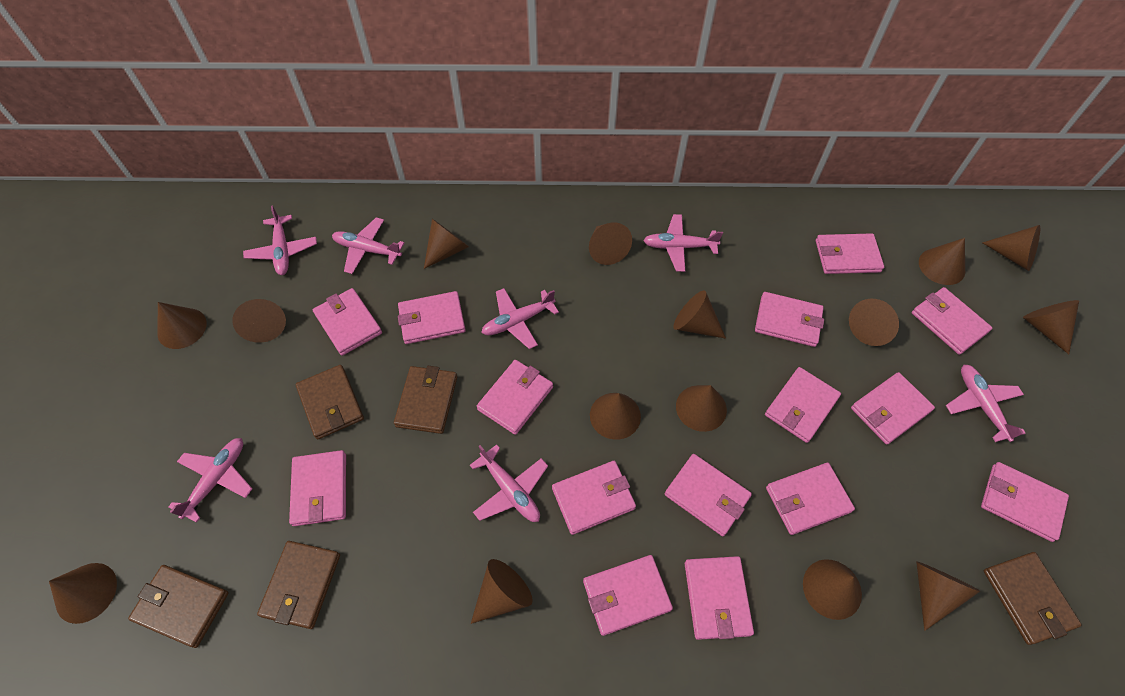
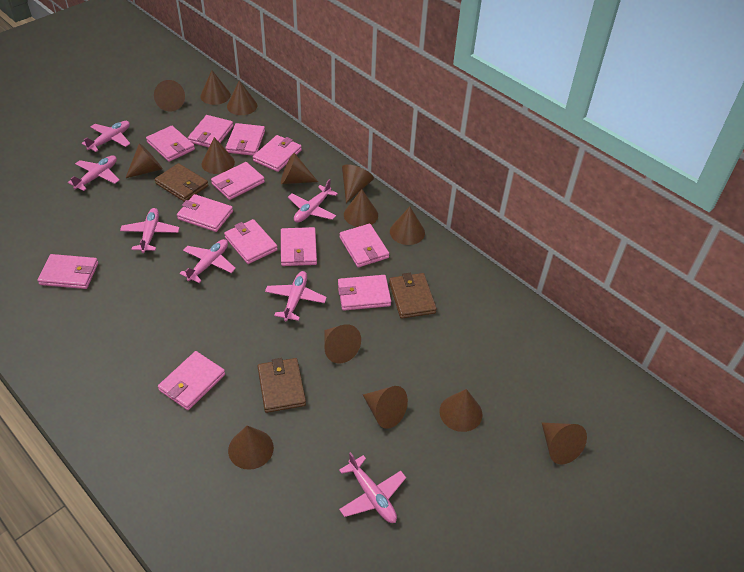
brown cone: [49,563,117,624] [157,302,207,349] [232,299,286,343] [424,219,469,269] [471,559,533,624] [589,222,632,265] [590,393,641,440] [673,291,726,339] [676,385,727,432] [803,559,862,620] [849,299,899,346] [916,561,980,631] [919,238,965,285] [982,225,1040,271] [1023,300,1079,354] = 15 -> [126,143,163,178] [154,80,185,112] [200,70,231,105] [202,137,235,174] [227,80,257,115] [228,426,274,470] [281,153,318,184] [324,324,361,363] [342,164,374,203] [344,189,378,227] [363,386,408,429] [390,206,425,245] [439,389,482,432] [542,423,587,464] = 14
brown wallet: [128,565,229,648] [257,541,340,629] [296,365,364,439] [394,366,457,434] [984,552,1082,645] = 5 -> [155,163,208,202] [258,358,306,413] [389,273,437,319] = 3
pink wallet: [289,450,346,526] [313,288,382,356] [398,291,466,344] [477,360,553,435] [552,461,636,535] [583,555,673,636] [665,454,752,536] [685,556,754,640] [755,292,824,347] [765,367,841,443] [766,463,855,535] [816,233,884,274] [851,372,935,445] [912,287,992,355] [981,462,1069,542] = 15 -> [37,254,98,289] [146,126,195,162] [158,351,225,410] [177,194,233,232] [188,115,234,148] [211,162,265,200] [224,219,278,264] [225,123,265,156] [253,135,302,172] [281,227,317,266] [338,275,391,311] [339,224,389,267] = 12

